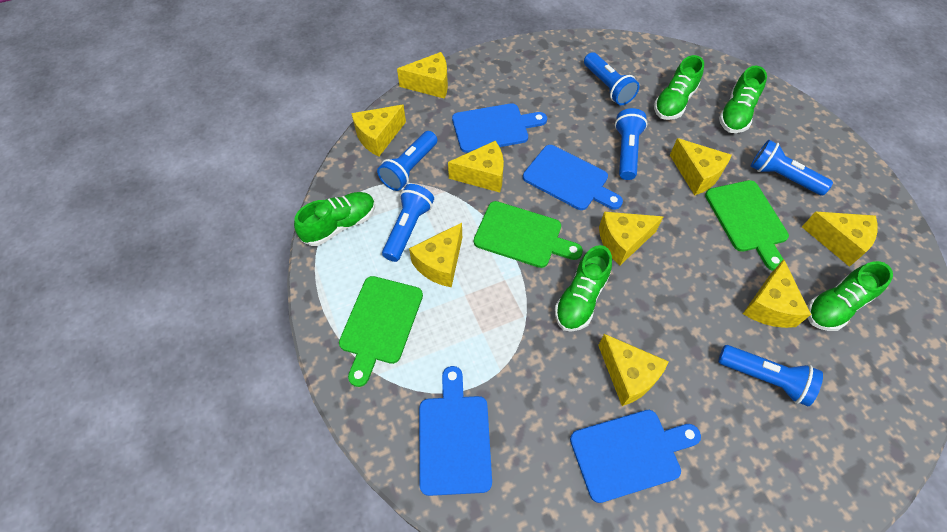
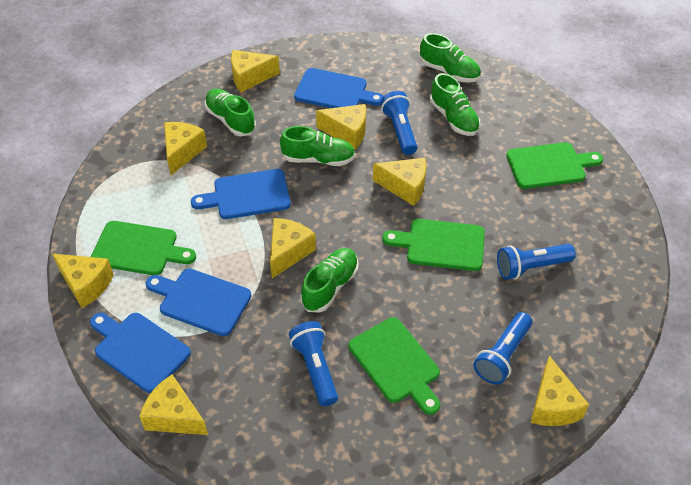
blue flashlight: [377,131,437,191] [382,184,434,262] [584,52,640,105] [615,108,648,180] [718,345,823,406] [751,140,833,195] = 6 -> [289,321,338,406] [380,91,417,155] [473,312,532,384] [497,244,576,280] = 4
green cutting board: [339,276,423,387] [474,201,583,268] [705,180,789,271] = 3 -> [91,221,196,275] [349,317,440,415] [382,219,485,271] [506,142,603,189] = 4
yellow cheese: [351,105,406,156] [397,52,448,99] [409,223,462,288] [448,141,504,192] [598,334,669,406] [599,212,664,265] [670,138,732,195] [743,260,811,328] [802,212,878,267] = 9 -> [52,254,114,308] [139,374,208,435] [164,122,207,175] [231,50,280,92] [270,218,316,278] [316,104,366,149] [373,158,426,206] [530,355,589,426] = 8

